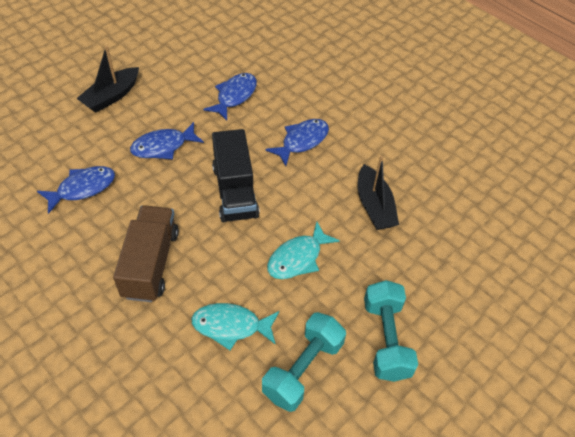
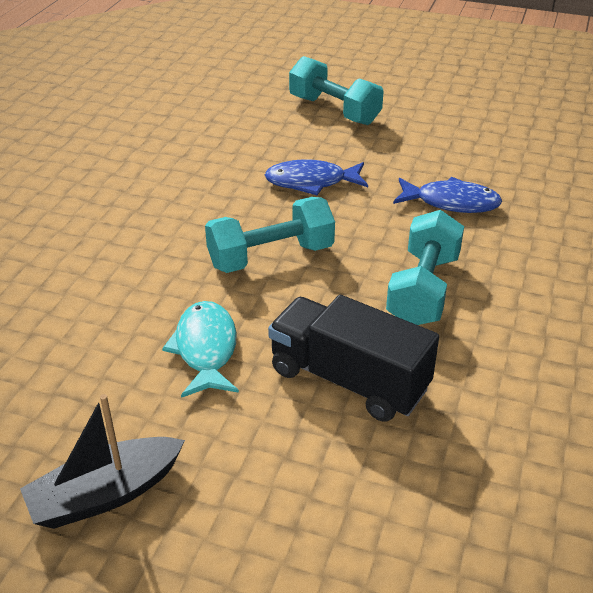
black boat: [76,46,139,113] [358,156,399,230] = 2 -> [20,394,185,529] = 1
blue fish: [37,166,115,214] [130,122,204,159] [203,73,257,121] [265,119,329,166] = 4 -> [265,159,368,195] [393,177,502,213] = 2
brown truck: [113,205,179,302] = 1 -> none = 0
turquoise dumbbell: [262,312,346,412] [364,280,418,382] = 2 -> [205,197,335,273] [289,56,384,125] [386,210,464,325] = 3
turquoise fish: [191,303,279,350] [267,222,340,279] = 2 -> [162,301,239,398] = 1

